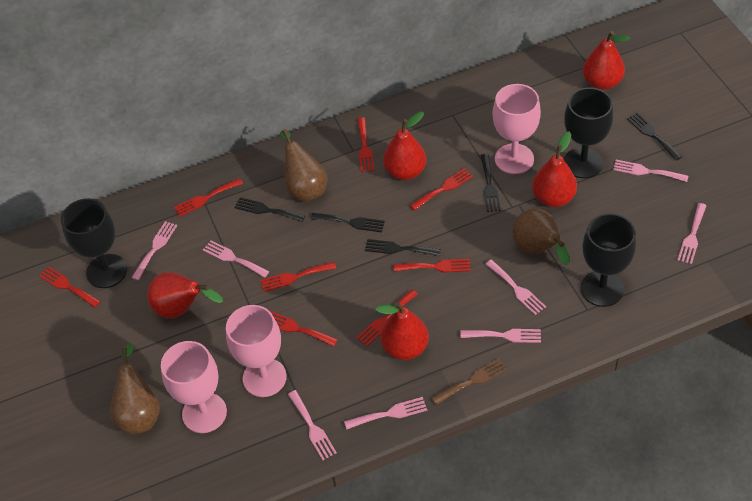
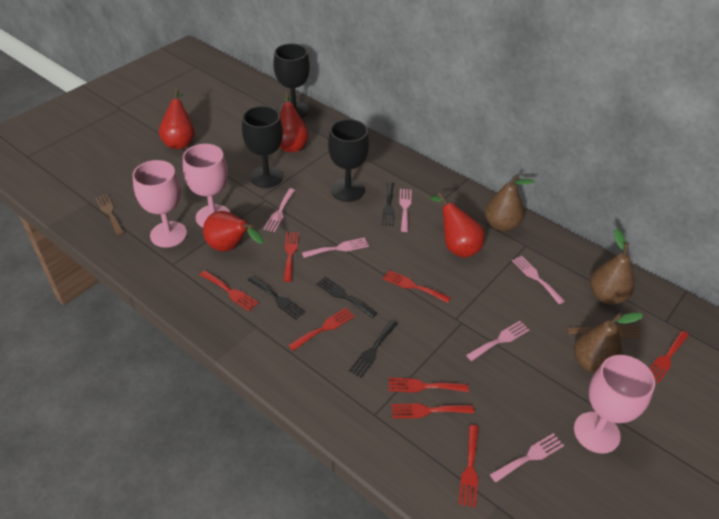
black fork: [235,197,305,222] [311,213,385,232] [365,239,441,256] [480,154,501,212] [627,112,682,161] = 5 -> [248,276,306,320] [316,277,377,318] [349,320,398,378] [382,182,395,226] = 4
brown fork: [431,358,507,405] = 1 -> [96,194,124,236] [567,326,642,338] = 2
pink fork: [132,221,177,280] [203,240,269,278] [288,390,337,460] [344,397,427,430] [460,329,541,343] [485,259,546,315] [613,160,688,182] [677,203,707,264] = 8 -> [264,188,296,232] [302,237,369,258] [399,189,411,232] [466,321,529,361] [490,433,564,482] [512,256,565,304] = 6
red pear: [147,272,223,319] [375,302,429,360] [383,111,426,180] [532,131,577,207] [583,31,630,90] = 5 -> [159,89,195,149] [203,211,264,251] [280,93,309,152] [430,192,485,258] = 4

